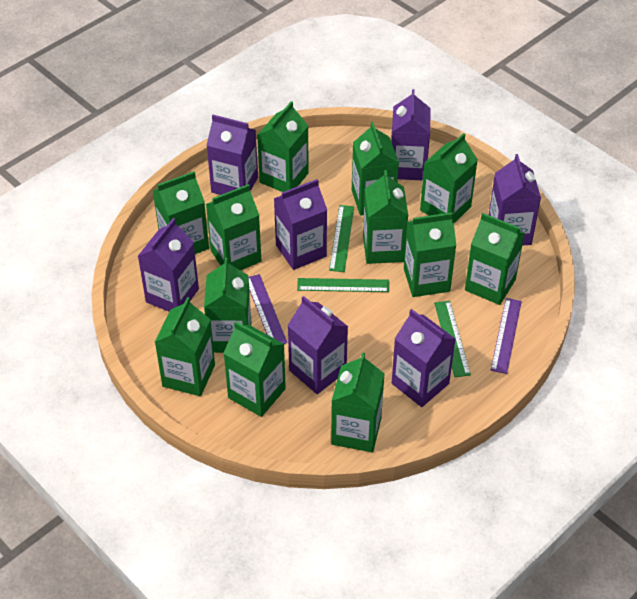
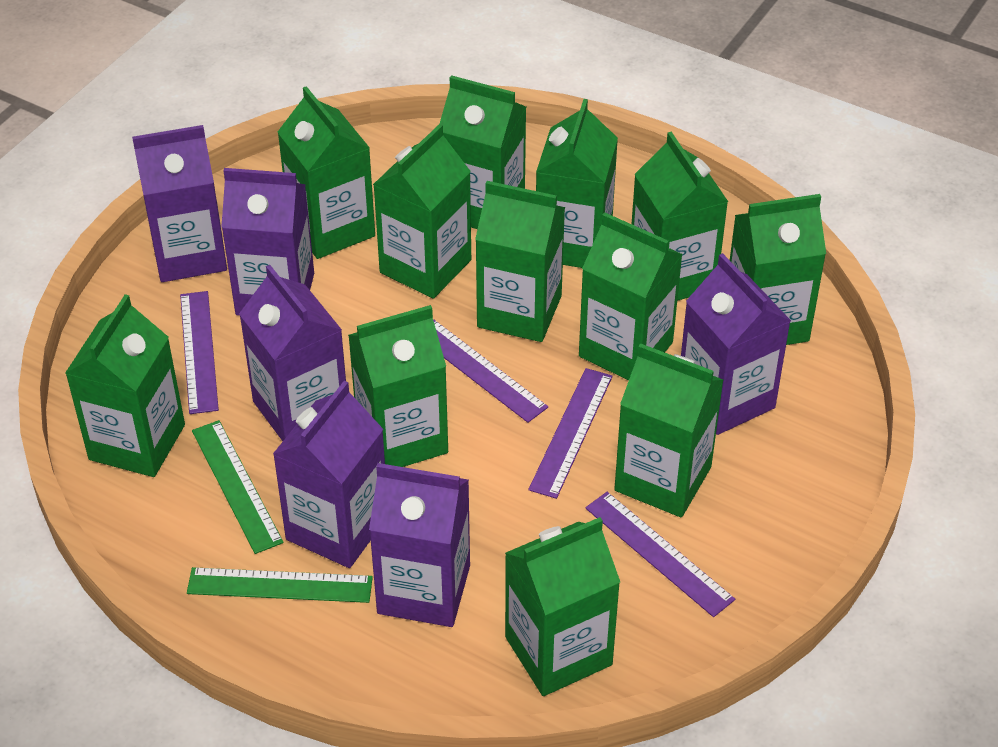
green ruler: [297,278,389,292] [329,205,354,272] [434,301,471,377] = 3 -> [187,567,373,603] [192,420,284,554] = 2
purple carton: [138,218,199,312] [207,115,258,195] [274,179,327,270] [287,296,348,394] [391,89,431,180] [392,309,455,407] [489,154,541,246] = 7 -> [132,125,227,282] [221,168,314,316] [239,265,346,441] [273,381,385,568] [369,463,470,627] [681,253,791,435] = 6
purple ruler: [249,274,287,344] [491,298,522,374] = 2 -> [180,291,219,414] [433,319,548,423] [528,368,613,499] [585,492,735,617] = 4

